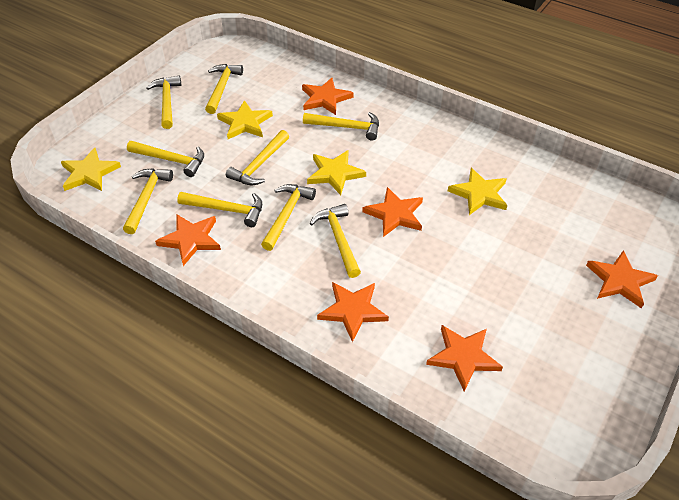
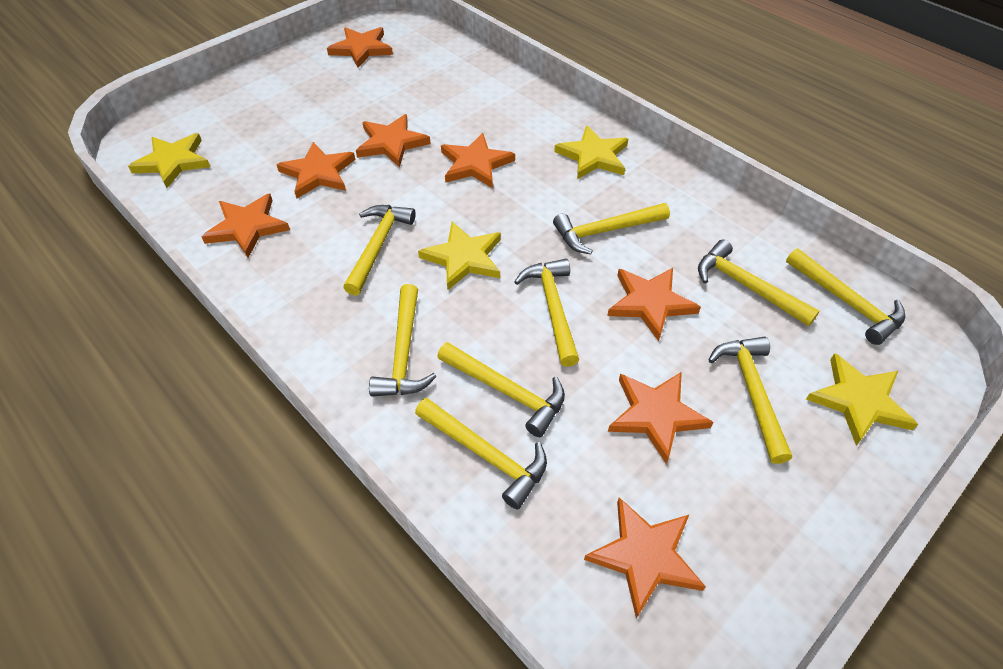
orange star: [155,214,221,266] [302,78,354,115] [317,282,389,342] [362,187,423,237] [426,325,503,391] [586,250,658,309] = 6 -> [201,194,290,258] [276,142,355,199] [327,27,393,68] [356,114,431,167] [441,133,515,188] [584,498,706,618] [607,268,701,341] [608,372,714,464] = 8

